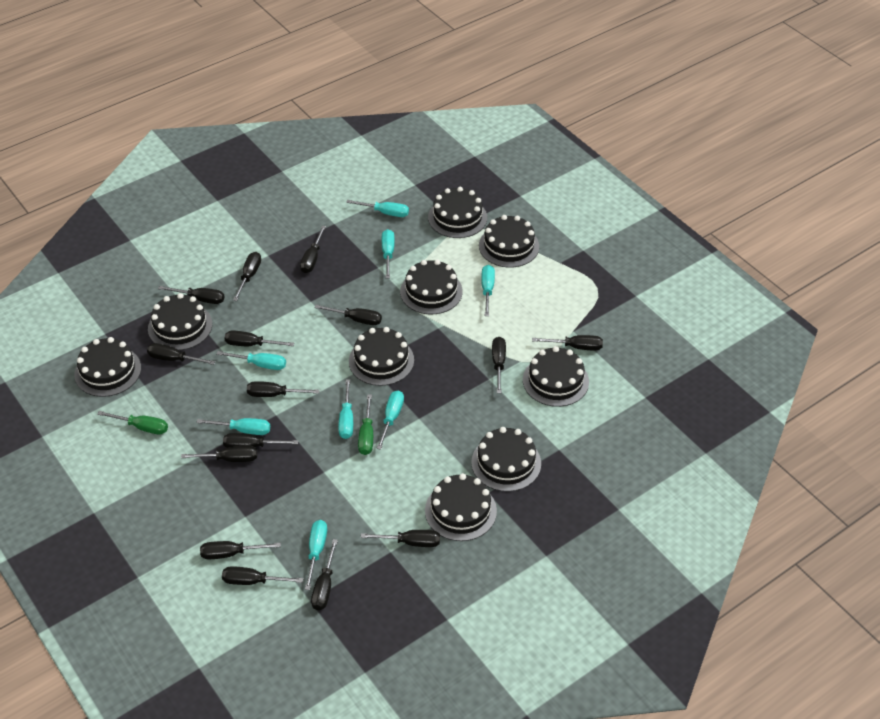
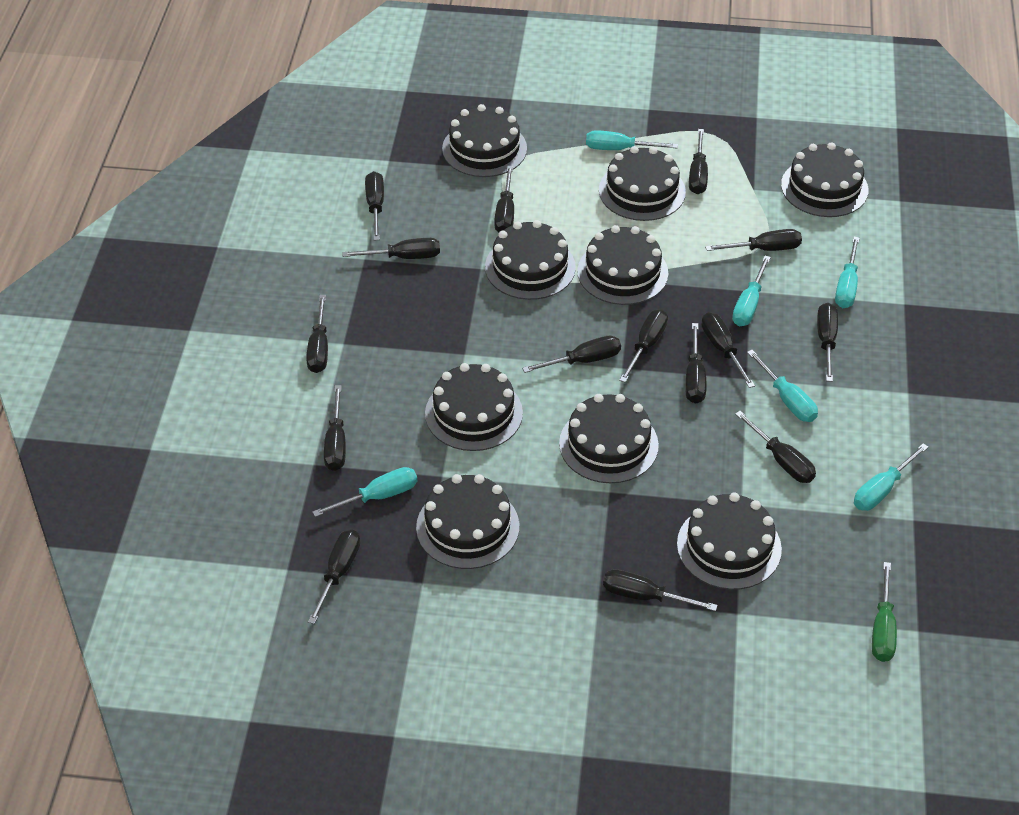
green screwdriver: [97,411,168,434] [358,394,373,455] = 2 -> [872,562,897,662] = 1
turquoise screwdriver: [196,418,270,435] [216,351,286,370] [305,520,327,590] [338,379,353,439] [346,200,409,217] [376,390,404,450] [382,229,395,279] [481,265,495,316] = 8 -> [313,467,417,517] [586,130,678,150] [732,256,771,326] [747,350,818,422] [835,237,860,308] [854,443,928,511] = 6

